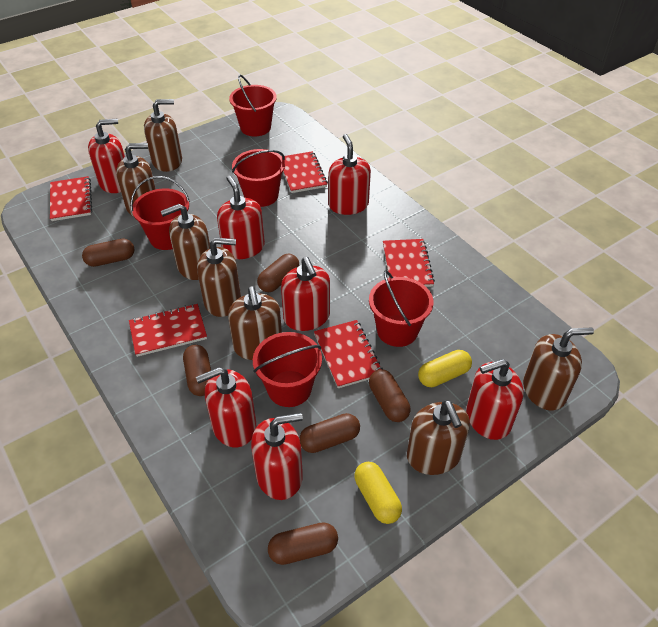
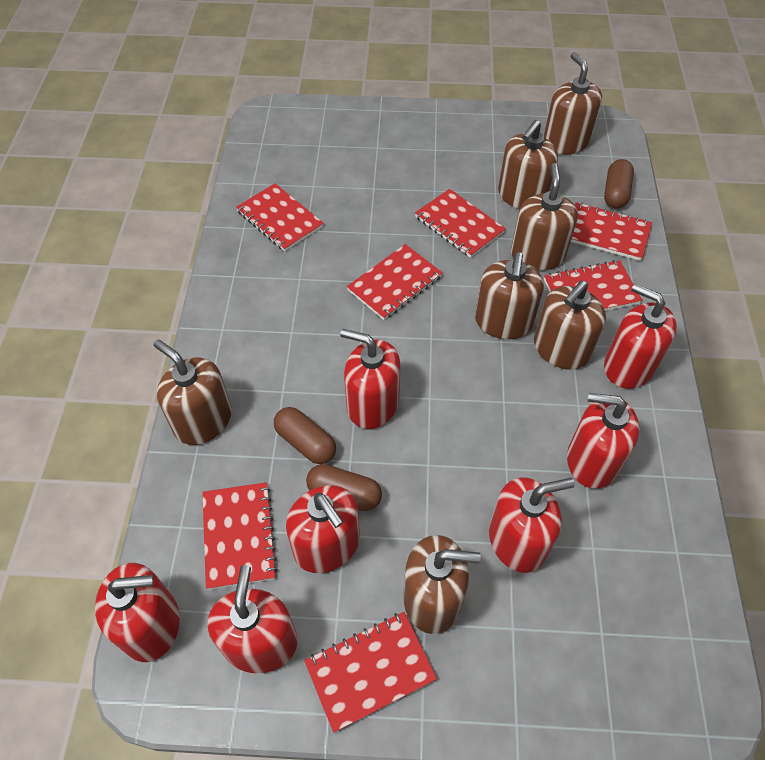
brown capsule: [82,239,134,267] [183,345,211,396] [257,254,299,292] [268,522,338,565] [299,413,360,453] [369,369,410,422] = 6 -> [274,407,336,464] [306,464,382,511] [604,159,634,208] = 3
red bucket: [130,176,190,250] [229,75,277,137] [232,149,285,207] [253,332,322,407] [369,270,433,347] = 5 -> none = 0
red notebook: [50,176,92,221] [129,304,207,357] [283,151,328,193] [314,320,383,388] [383,239,435,287] = 5 -> [202,482,278,590] [236,183,324,252] [304,612,437,733] [347,244,443,320] [415,189,506,258] [544,260,642,311] [571,202,652,261] = 7
yellow capsule: [354,462,402,524] [418,350,472,387] = 2 -> none = 0

